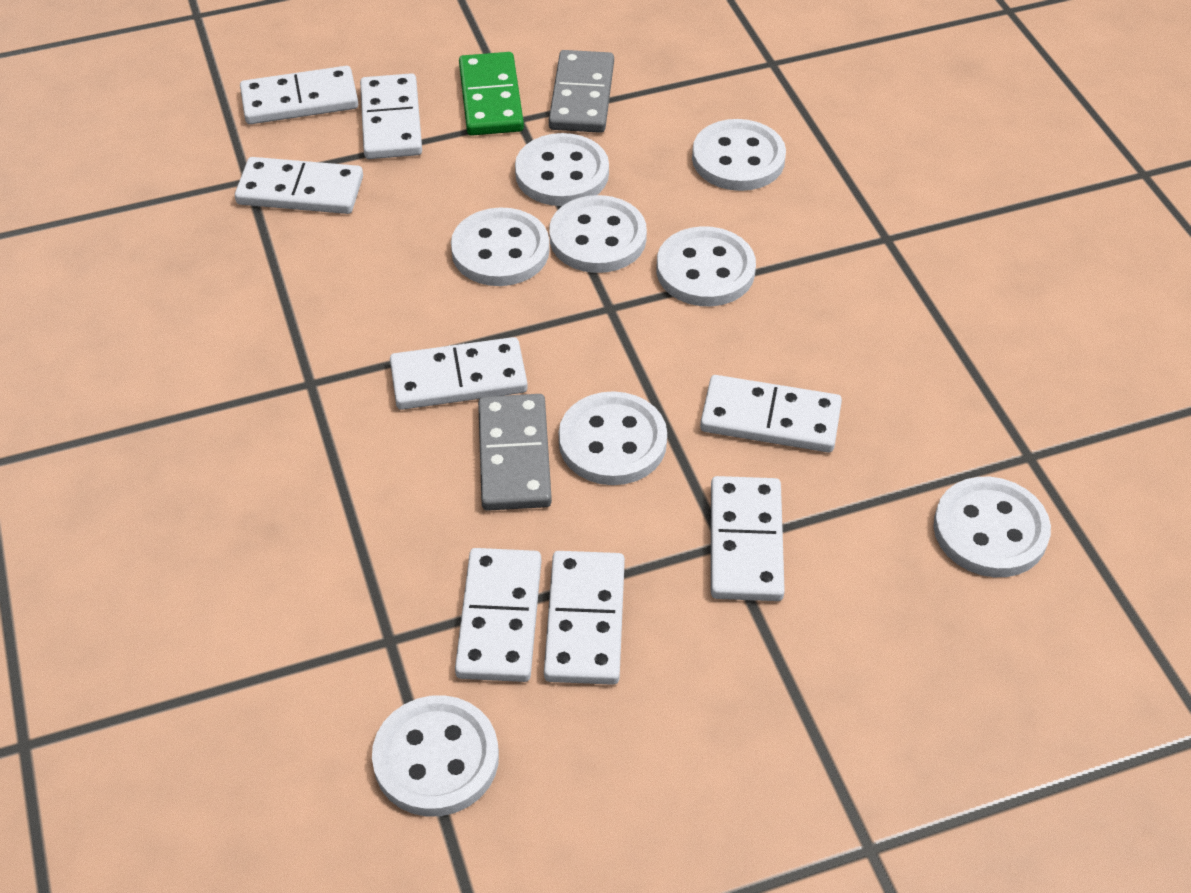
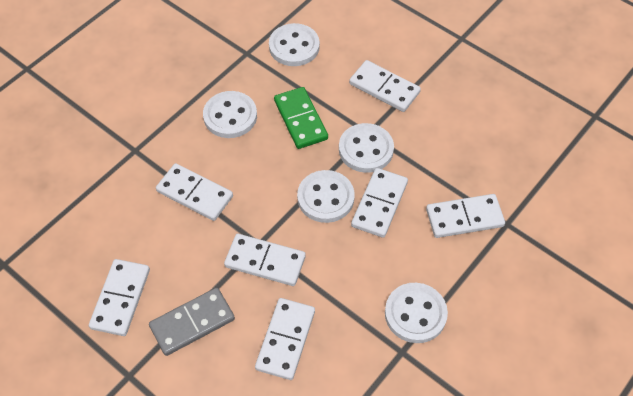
grey domino: [478,394,552,511] [549,50,614,133] = 2 -> [149,288,235,356] = 1
white button: [372,695,499,817] [451,208,550,286] [515,133,609,206] [549,195,647,273] [559,391,667,485] [656,226,756,306] [692,119,786,191] [934,477,1051,577] = 8 -> [203,91,257,138] [269,23,320,66] [297,170,355,223] [339,123,394,173] [385,283,448,343] = 5
white domino: [235,157,363,214] [240,66,358,124] [360,73,422,159] [390,337,528,410] [455,548,541,682] [544,551,625,685] [700,375,842,452] [711,476,785,601] = 8 -> [89,259,150,336] [156,163,233,221] [224,234,306,286] [255,298,315,380] [349,60,421,112] [351,168,408,238] [426,194,505,238] = 7

